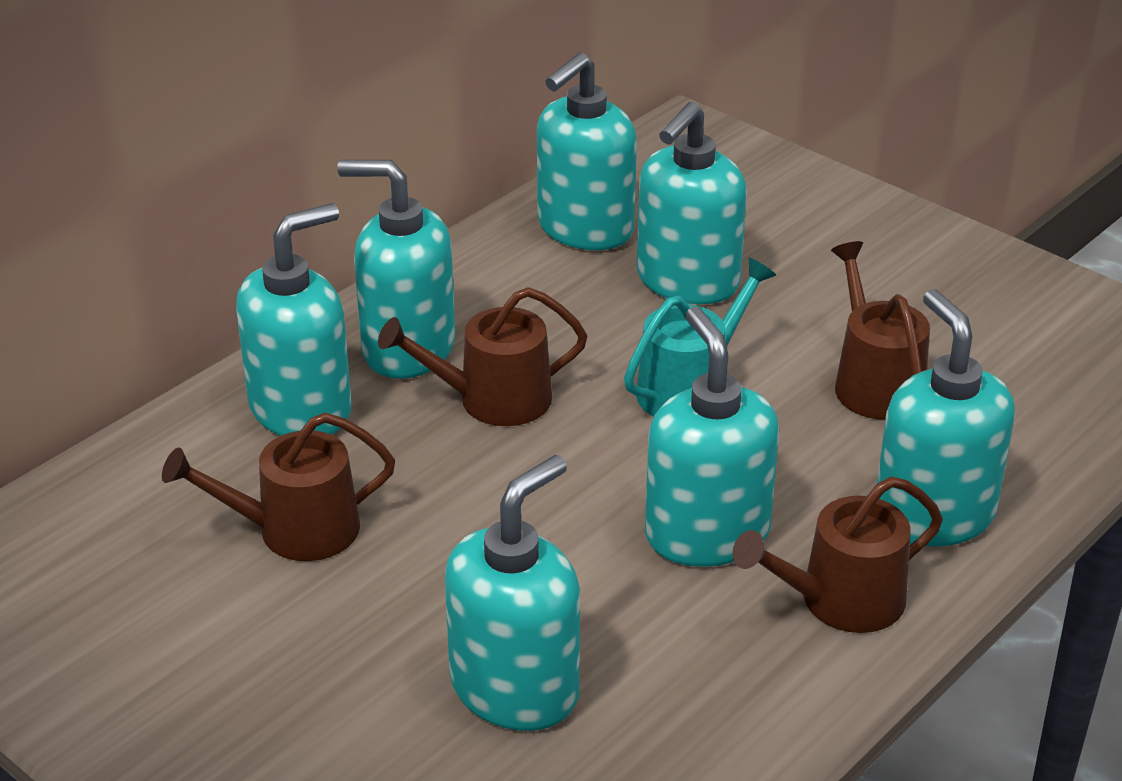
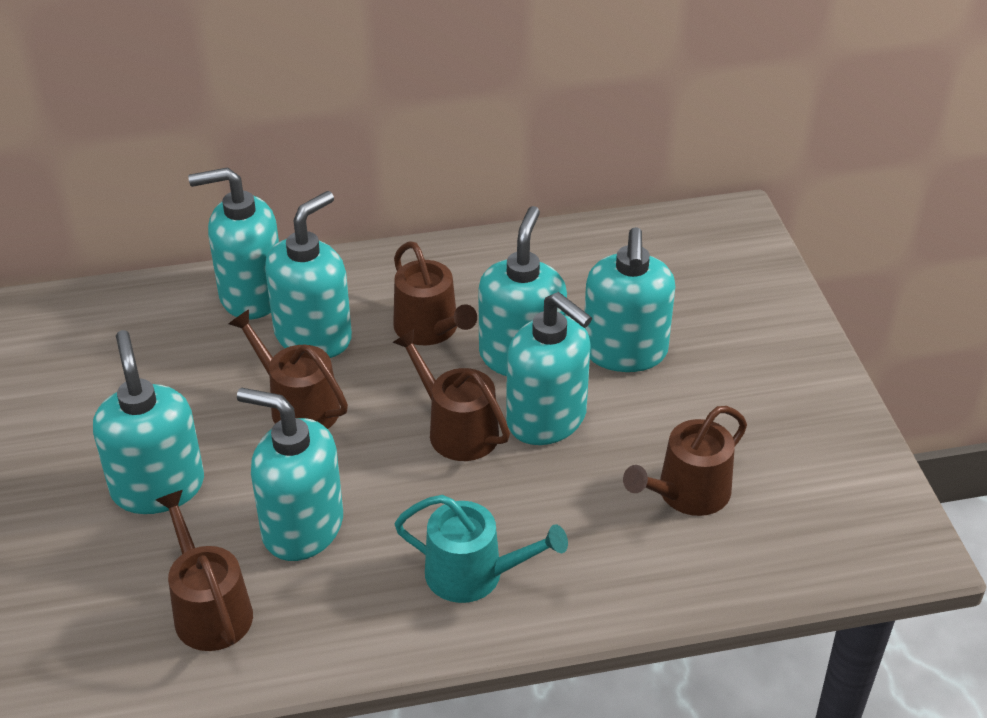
brown watering can: [162,413,395,561] [378,287,587,426] [733,477,943,633] [831,241,930,420] = 4 -> [156,490,253,651] [229,309,348,429] [393,241,477,345] [393,329,510,461] [623,406,747,516] = 5

